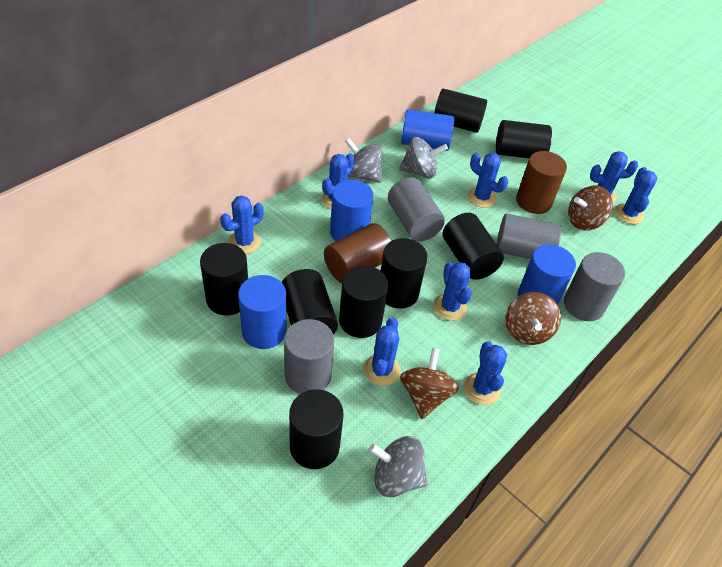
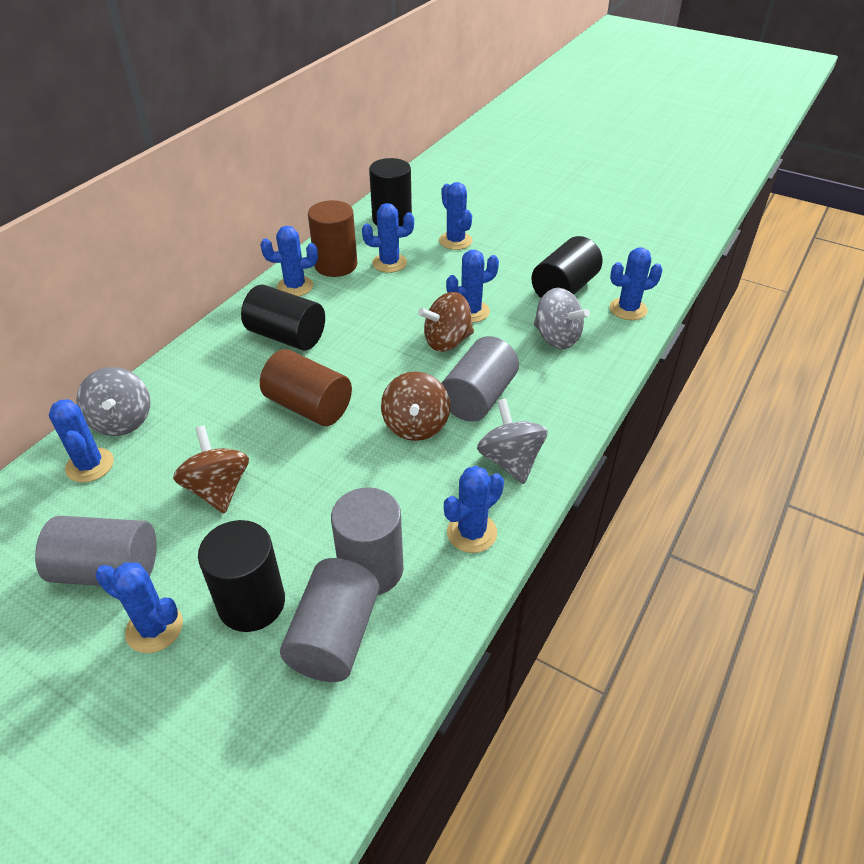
black cylinder: [200,243,248,316] [281,269,338,334] [289,389,344,469] [339,265,388,338] [381,238,427,309] [434,89,487,133] [443,213,504,280] [496,120,552,158] = 8 -> [198,520,285,632] [241,285,325,351] [369,158,412,227] [531,236,603,298] = 4
blue cylinder: [238,275,287,349] [330,180,373,242] [401,109,454,151] [518,244,576,305] = 4 -> none = 0

